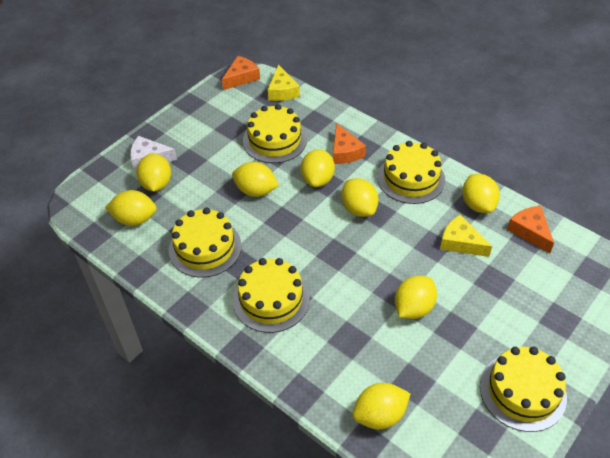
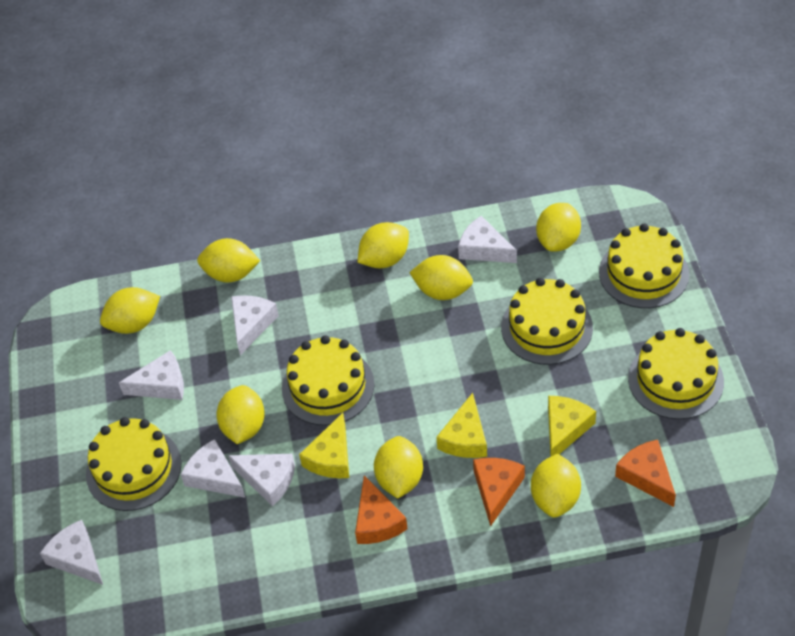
white cheese: [130,136,177,171] = 1 -> [40,520,103,585] [119,350,184,400] [180,439,245,498] [228,454,295,506] [231,296,279,355] [458,216,517,263] = 6
yellow cheese: [268,64,300,101] [440,215,492,257] = 2 -> [299,413,349,478] [436,393,487,458] [548,396,596,456] = 3

